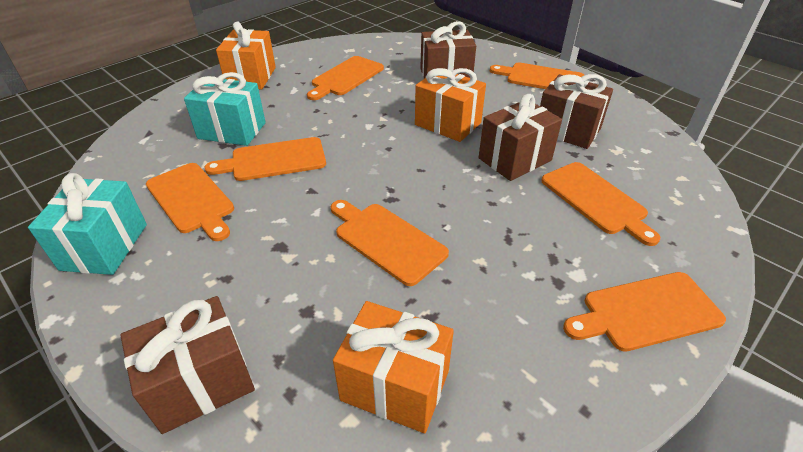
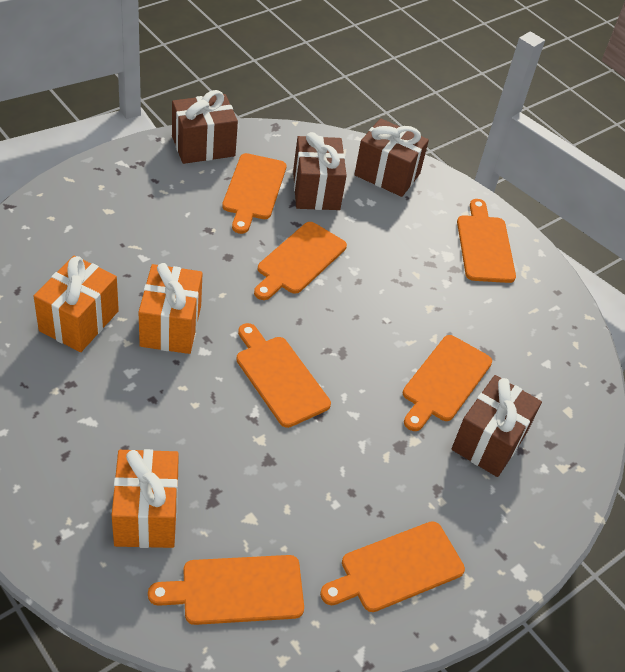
turquoise gift: [28,173,147,275] [184,72,266,146] = 2 -> none = 0

